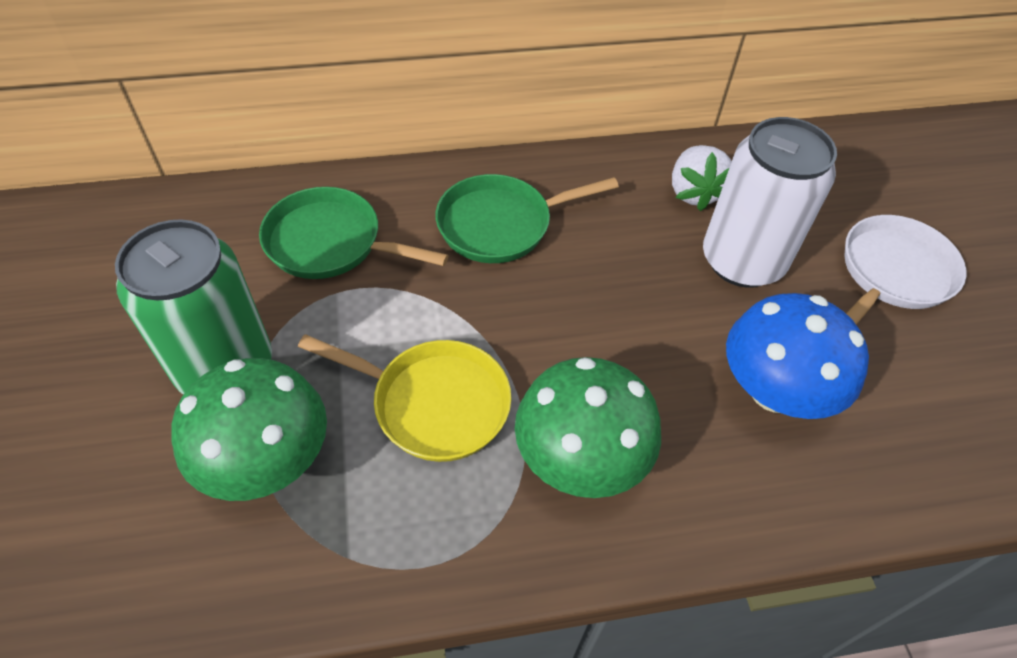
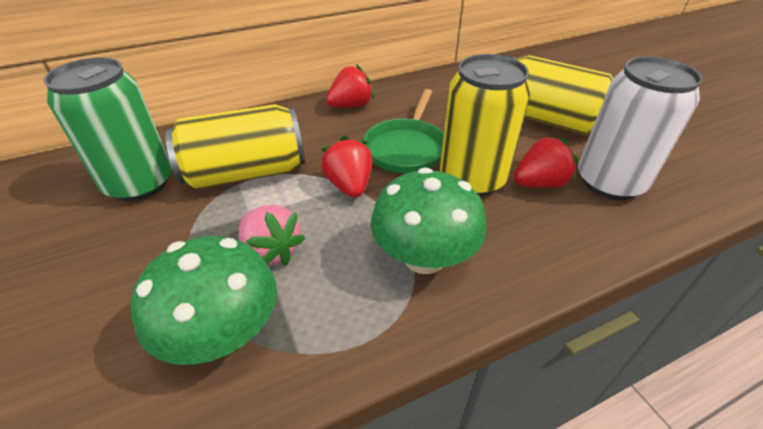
blue mushroom: [726,293,869,419] = 1 -> none = 0
green pan: [259,187,448,279] [435,174,619,263] = 2 -> [363,89,444,173] = 1
pink strawberry: none = 0 -> [239,205,305,266] = 1
red strawberry: none = 0 -> [321,136,372,198] [326,64,374,108] [514,135,578,188] = 3
white pan: [844,215,967,325] = 1 -> none = 0
white strawberry: [672,145,732,211] = 1 -> none = 0
yellow can: none = 0 -> [165,104,305,189] [440,54,531,197] [513,55,613,135] = 3
yellow pan: [298,334,511,462] = 1 -> none = 0

